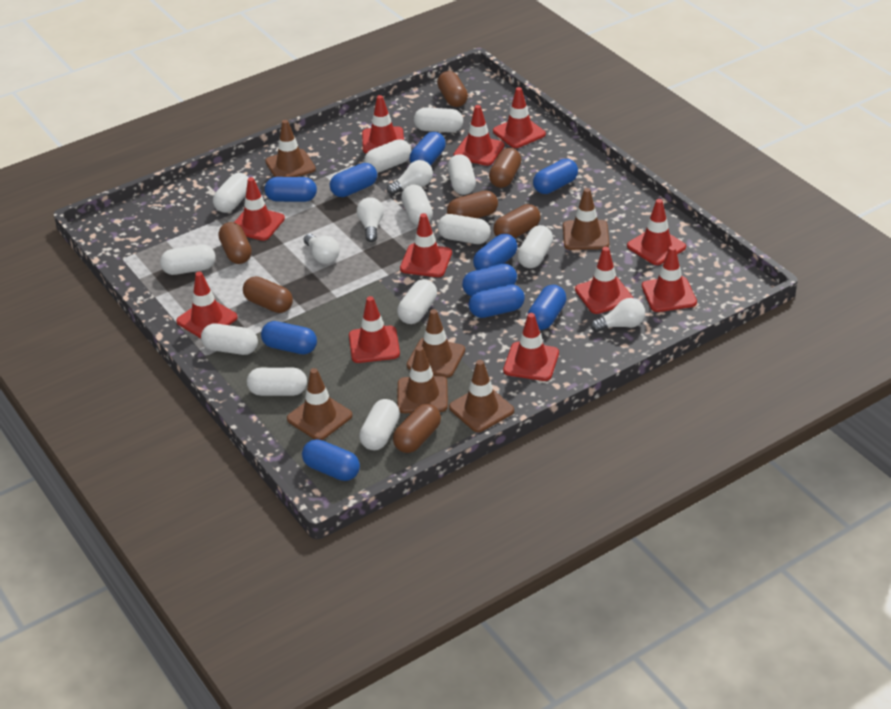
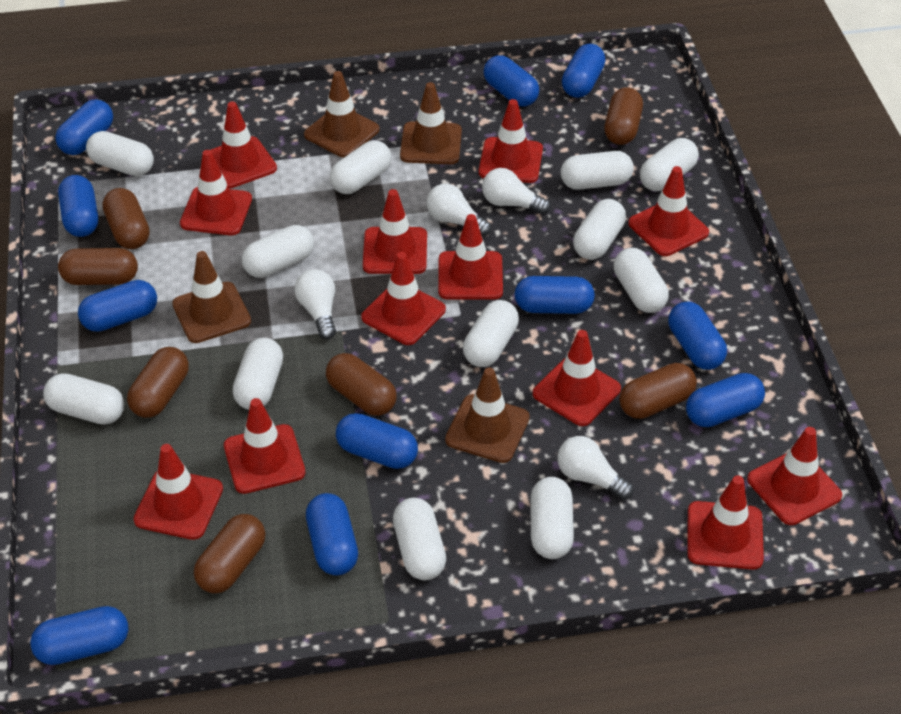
blue capsule: [261,321,317,354] [265,177,317,202] [302,439,360,481] [330,163,377,197] [410,132,446,166] [462,264,517,296] [469,284,525,318] [473,234,517,270] [527,285,566,330] [533,159,578,194] = 10 -> [30,606,128,665] [55,99,113,155] [58,175,98,237] [78,280,157,332] [306,493,358,575] [336,413,418,469] [484,55,539,107] [515,276,595,314] [562,44,606,98] [668,302,727,370] [686,373,765,427] = 11
brown traffic cone: [265,120,316,177] [287,368,352,440] [397,346,448,413] [407,309,465,378] [449,360,514,432] [563,188,609,250] = 6 -> [172,251,251,343] [304,71,380,157] [400,82,462,164] [445,368,530,463] = 4
red traffic cone: [176,272,238,338] [234,177,285,241] [349,296,400,363] [362,95,404,154] [400,213,452,277] [453,105,504,166] [493,87,546,148] [503,313,559,381] [575,247,633,314] [627,199,686,265] [642,246,697,312] = 11 -> [134,444,223,540] [180,150,252,235] [211,101,277,189] [224,398,306,494] [361,252,446,345] [363,189,427,274] [438,214,503,300] [479,99,543,183] [533,330,621,426] [628,166,709,256] [687,475,764,570] [747,427,842,525] = 12

